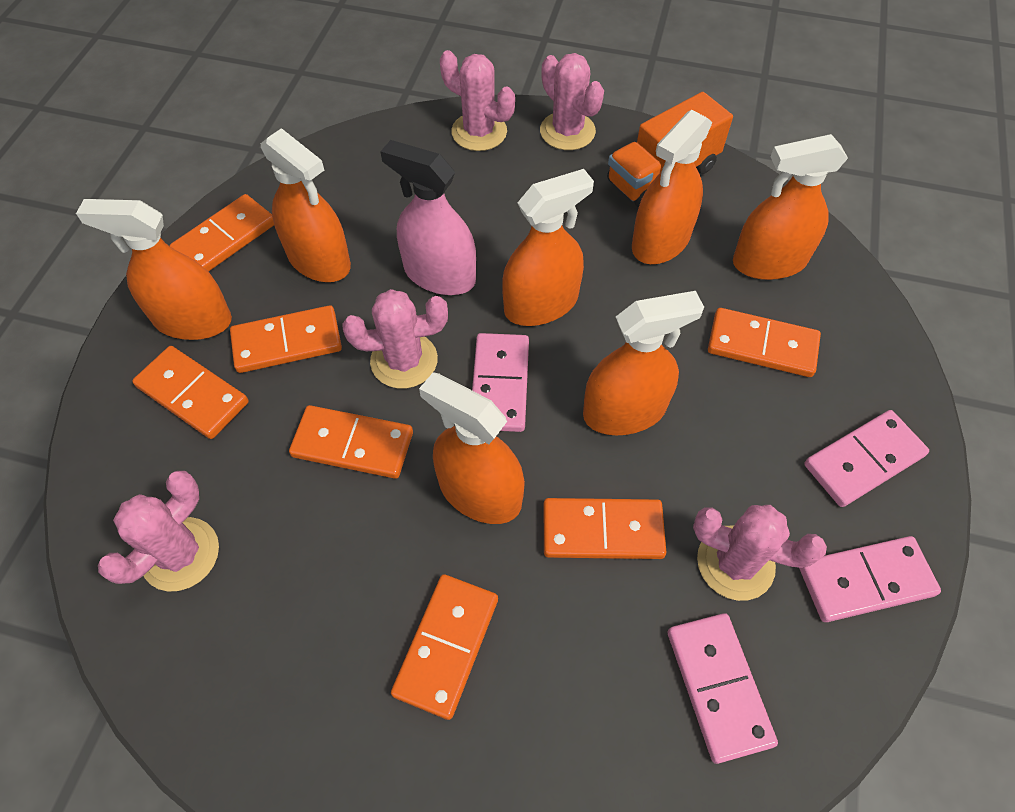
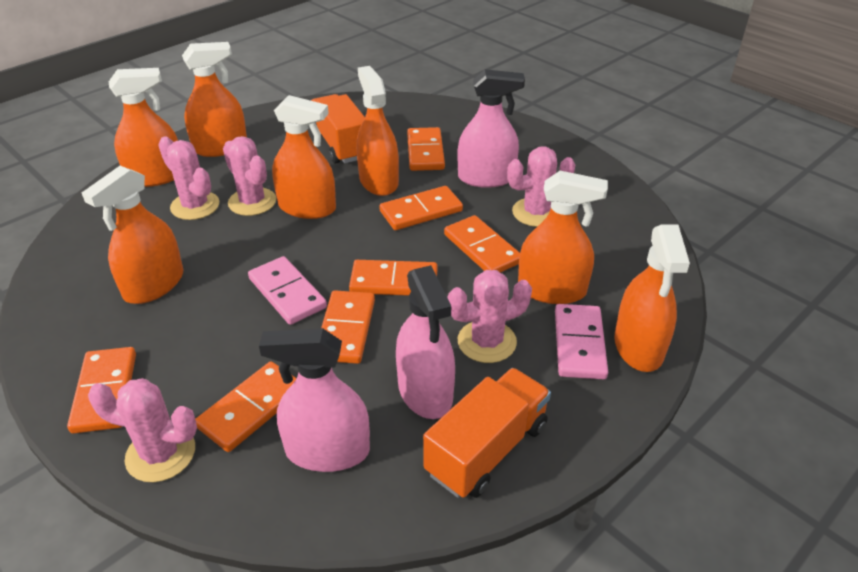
orange truck: [607,92,733,208] = 1 -> [311,94,365,164] [423,368,551,498] = 2
pink domino: [472,333,529,432] [668,613,778,764] [799,536,941,622] [804,410,929,507] = 4 -> [248,256,327,325] [555,304,608,379] = 2
pink spray bottle: [380,140,476,295] = 1 -> [259,328,370,472] [396,265,455,419] [457,69,525,188] = 3

